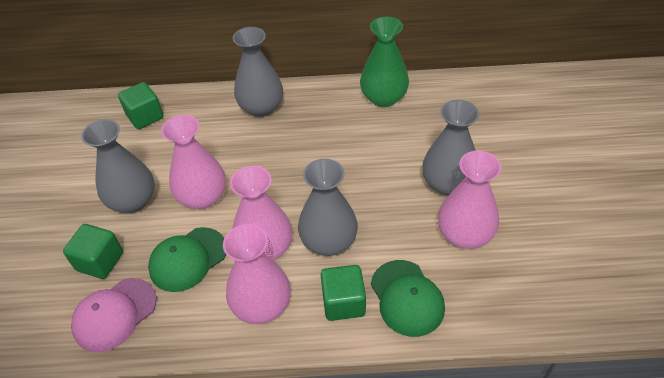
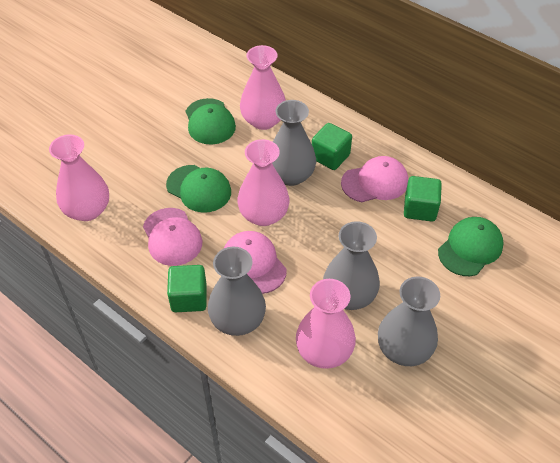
green cap: [148,227,226,292] [371,260,445,337] = 2 -> [166,165,231,213] [186,98,236,144] [438,217,504,276] = 3
green vase: [360,17,409,107] = 1 -> none = 0
pink cap: [71,278,157,352] = 1 -> [143,208,202,266] [224,231,287,294] [341,156,408,202] = 3

